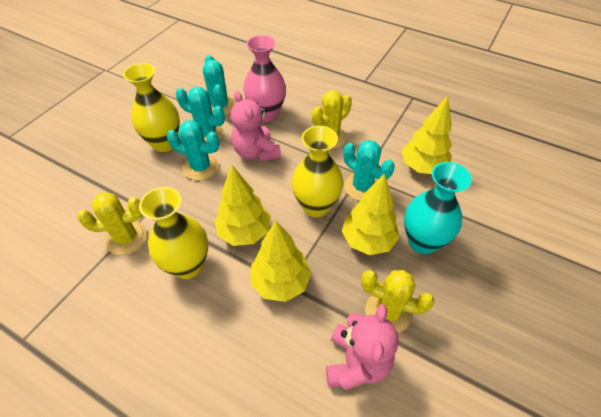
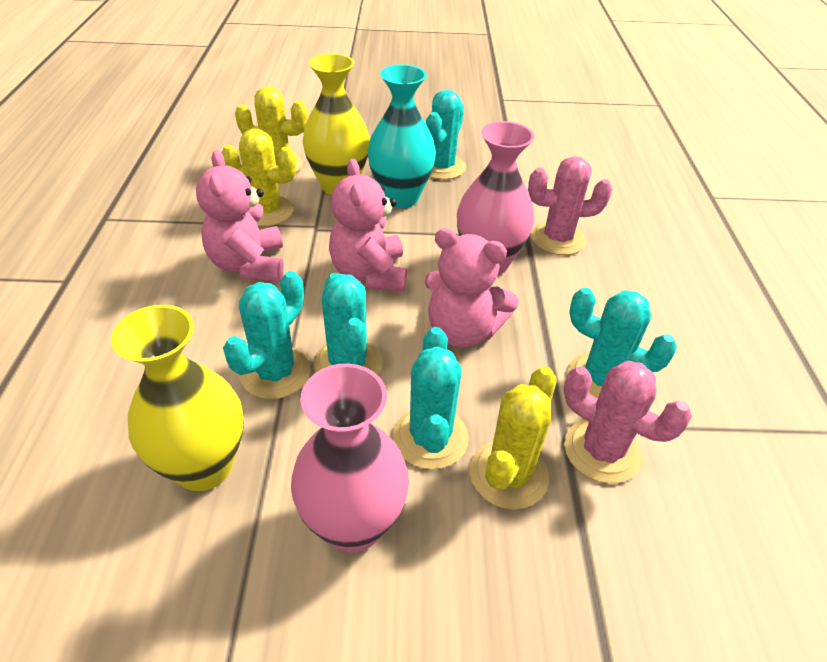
pink cactus: none = 0 -> [528,156,613,255] [564,361,692,483] = 2
pink teddy bear: [230,91,281,162] [326,304,399,390] = 2 -> [196,150,284,282] [329,159,407,292] [425,228,519,347] = 3
pink vase: [243,35,286,122] = 1 -> [291,364,409,553] [457,121,534,276] = 2
turquoise cactus: [167,120,220,181] [176,87,225,141] [203,55,235,115] [343,140,395,201] = 4 -> [223,271,311,399] [313,273,383,375] [393,327,469,470] [426,90,466,180] [568,288,677,398] = 5
yellow tree: [215,165,271,246] [250,221,311,302] [342,174,400,255] [401,96,452,174] = 4 -> none = 0
yellow vase: [123,63,180,152] [139,187,208,279] [292,126,343,217] = 3 -> [111,305,244,491] [302,53,370,195] = 2

